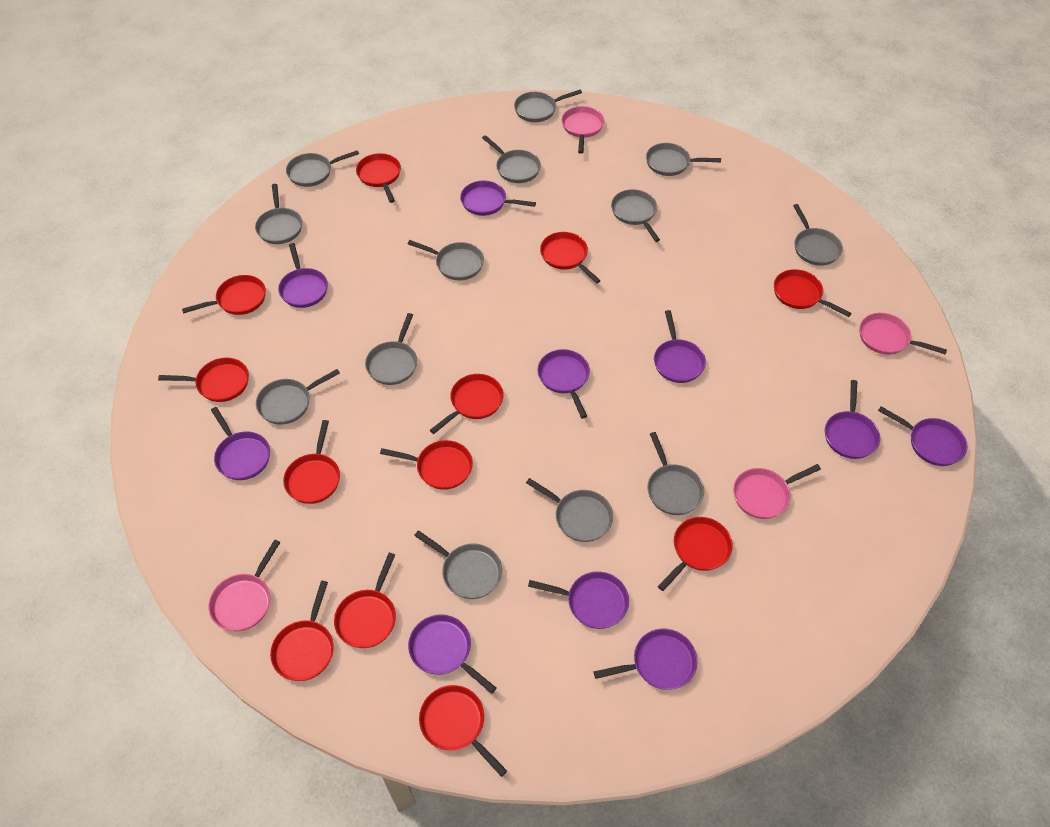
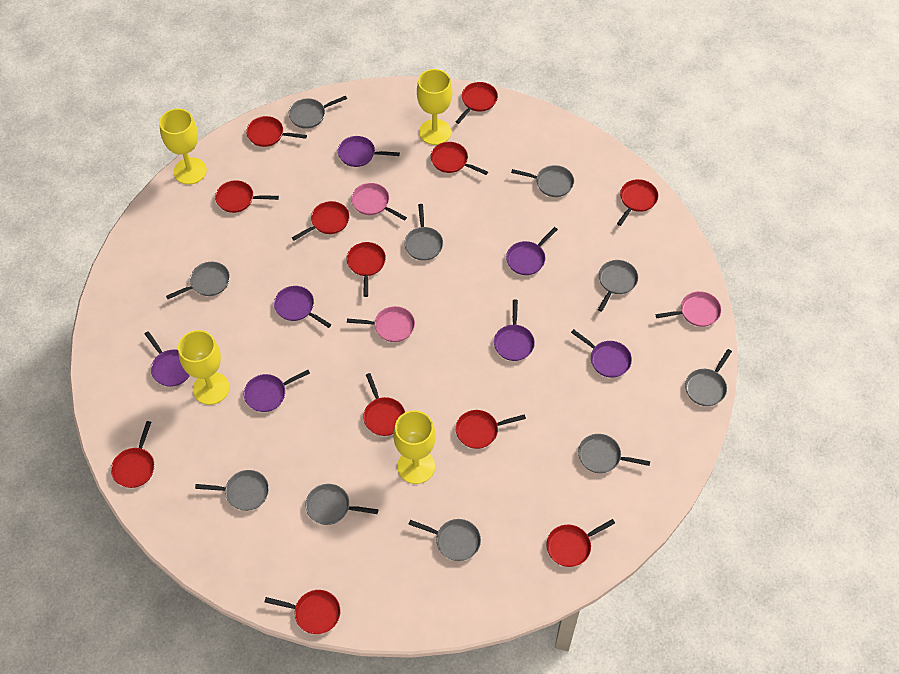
grey pan: [255,184,302,244] [256,369,340,425] [286,150,359,187] [365,313,417,385] [407,240,484,280] [414,530,502,599] [482,135,541,183] [514,90,582,122] [526,478,613,542] [611,189,660,242] [646,143,721,176] [647,432,704,515] [793,204,843,266] = 13 -> [166,262,230,299] [195,470,269,511] [288,96,347,129] [305,484,378,525] [404,204,443,260] [409,519,481,561] [511,165,574,197] [578,434,650,473] [598,260,638,312] [685,349,732,406] = 10
pink pan: [209,540,281,631] [561,106,604,154] [733,464,821,519] [859,313,947,355] = 4 -> [347,306,415,342] [351,183,407,221] [656,291,721,327] = 3
purple pan: [211,407,270,480] [278,243,328,308] [408,614,496,694] [460,181,536,216] [528,571,629,629] [537,349,590,418] [593,629,698,690] [654,310,706,383] [825,380,880,459] [878,406,967,466] = 10 -> [145,331,190,387] [244,370,310,412] [274,286,332,328] [338,136,400,167] [494,299,535,361] [506,227,558,275] [571,329,632,378] = 7
yellow goblet: none = 0 -> [159,108,207,185] [178,330,229,405] [393,410,436,484] [417,69,452,145] = 4

